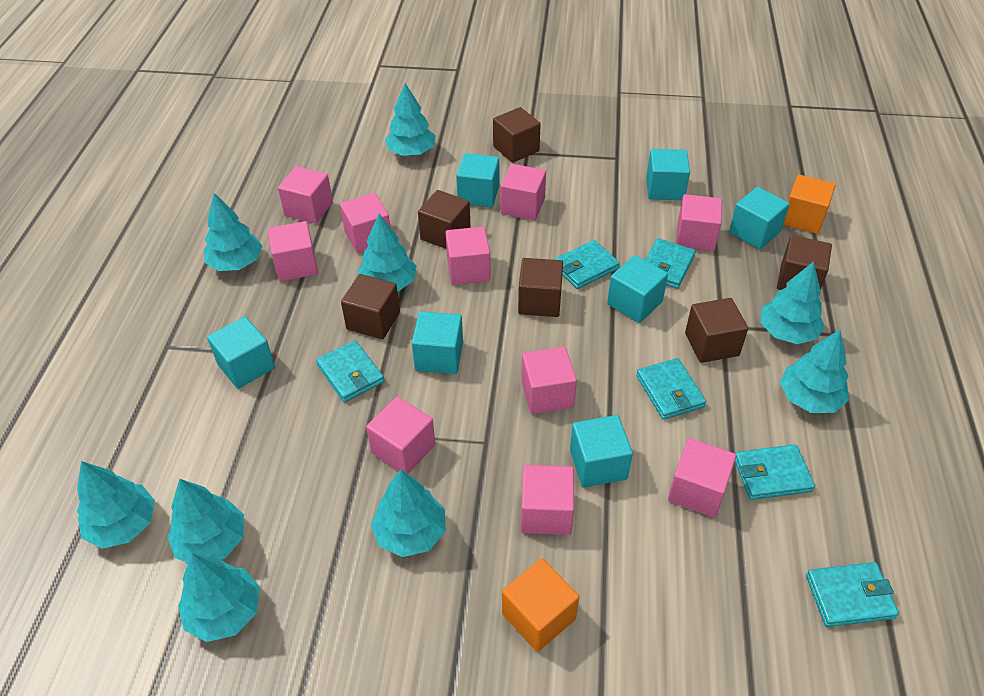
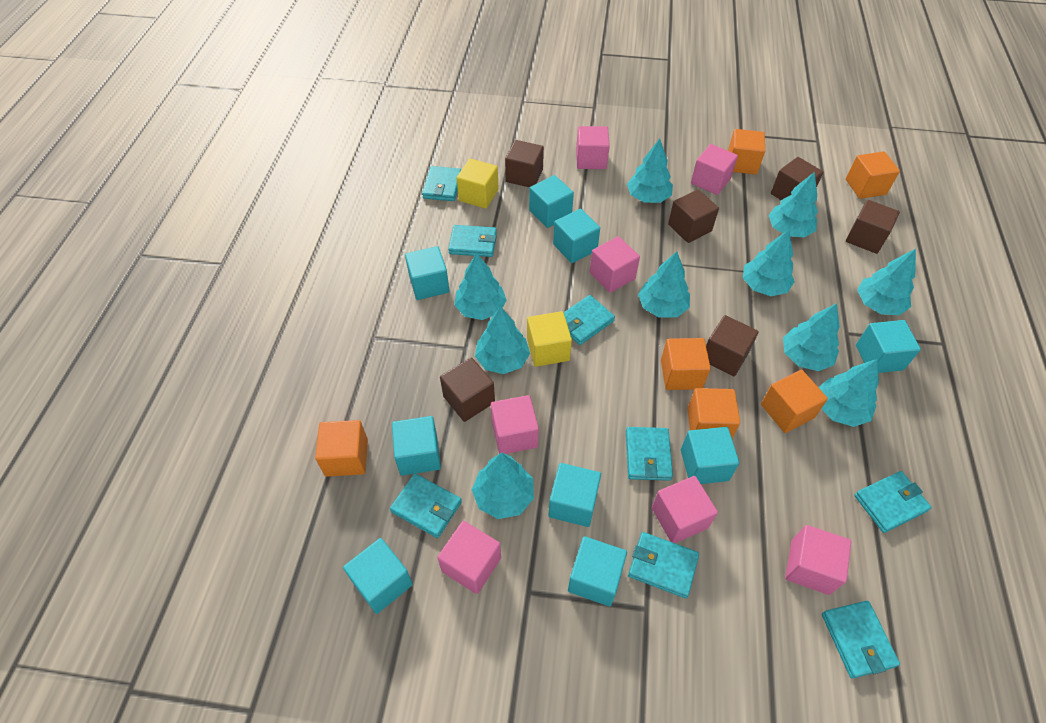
orange cube: [502,558,579,652] [783,175,836,234] = 2 -> [315,420,368,477] [661,338,711,390] [687,388,740,438] [728,129,765,175] [761,370,828,433] [846,151,900,199] = 6
pink cube: [268,221,318,281] [278,166,333,224] [340,193,390,253] [366,397,435,474] [445,227,491,285] [501,164,546,220] [521,347,577,414] [521,465,574,535] [668,438,736,518] [676,194,722,251] = 10 -> [437,521,501,594] [491,395,539,454] [576,126,610,169] [590,236,640,293] [652,476,718,543] [691,144,738,195] [785,525,851,595] = 7
turquoise cube: [207,316,275,389] [412,311,463,374] [456,153,499,207] [570,415,633,488] [607,255,668,323] [646,149,690,200] [729,187,790,249] = 7 -> [343,538,413,614] [392,416,441,476] [405,246,450,300] [529,175,574,228] [548,463,601,527] [553,209,600,263] [568,536,627,606] [681,427,739,484] [856,320,921,373] = 9
turquoise tree: [77,461,155,549] [168,479,244,563] [178,553,260,642] [204,193,262,271] [357,214,417,291] [371,469,446,557] [385,83,436,156] [761,261,825,344] [780,330,849,413] = 9 -> [454,253,507,320] [472,452,534,519] [475,306,530,374] [627,139,673,203] [638,251,690,318] [743,230,795,296] [768,172,818,238] [783,303,840,371] [818,359,879,427] [857,249,916,315] = 10
turquoise wallet: [316,340,384,402] [553,240,620,289] [636,358,706,420] [645,238,696,289] [735,445,815,500] [806,562,899,627] = 6 -> [390,473,462,538] [422,166,462,201] [448,225,497,257] [563,295,615,345] [626,427,673,481] [628,532,699,598] [822,601,900,678] [854,471,932,533] = 8
yellow cube: none = 0 -> [457,159,499,209] [527,311,572,367] = 2

